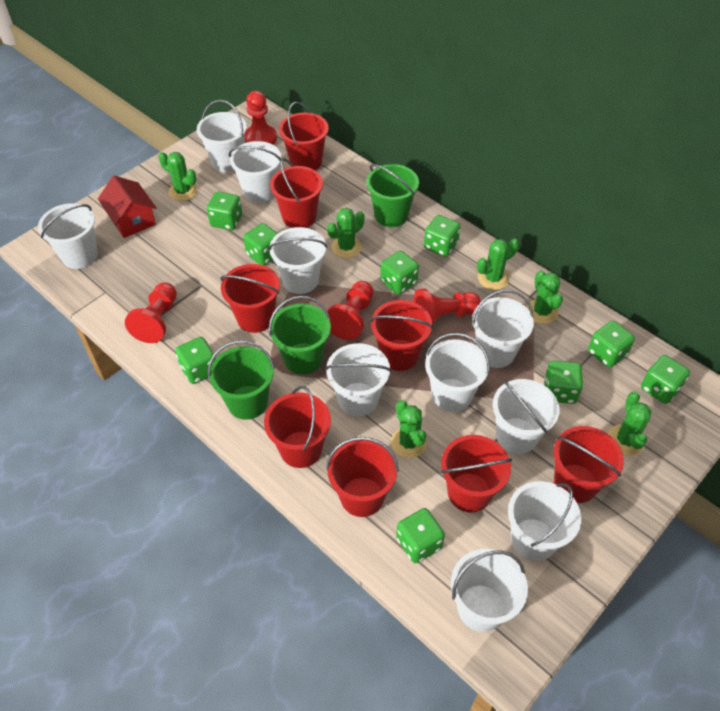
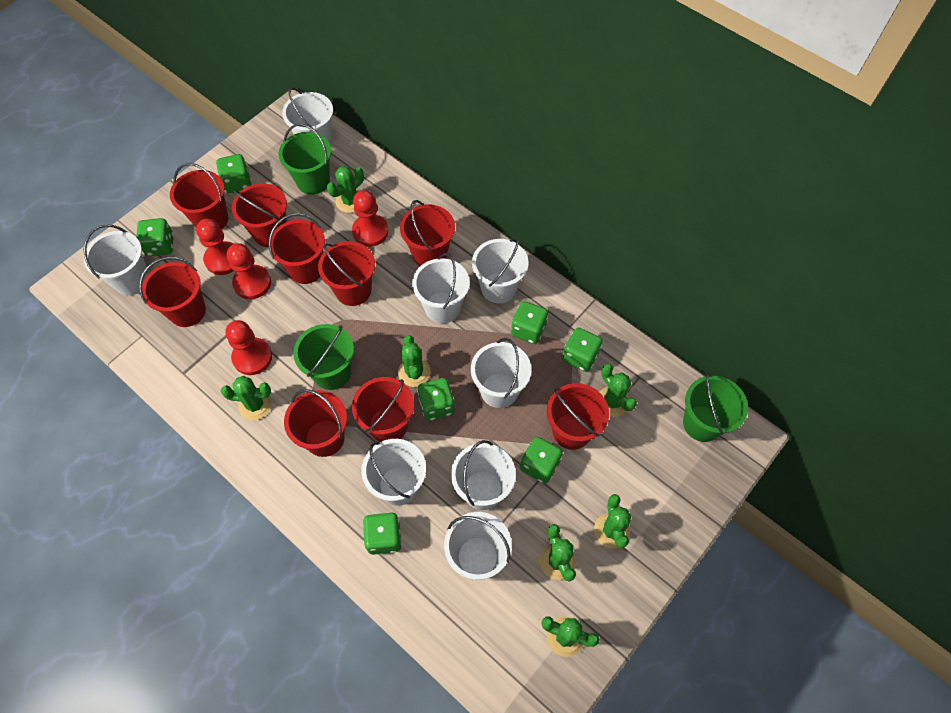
green cactus: [158,152,197,201] [327,208,365,258] [391,400,427,458] [477,239,519,290] [526,270,563,324] [608,392,651,456] = 6 -> [221,376,272,420] [327,166,364,213] [398,335,431,387] [540,524,576,582] [542,616,600,657] [594,494,631,549] [600,364,637,417] = 7
green dice: [175,337,216,384] [207,192,242,230] [243,223,278,266] [380,251,419,295] [396,508,445,563] [424,215,461,257] [544,360,583,404] [588,320,635,368] [641,355,690,404] = 9 -> [136,218,174,256] [216,154,251,193] [363,512,402,555] [417,378,455,421] [511,301,548,344] [520,437,563,484] [562,328,602,372] = 7
red bucket: [220,264,280,333] [264,386,331,468] [270,158,323,228] [279,102,329,170] [326,437,399,517] [370,300,433,371] [441,435,512,513] [554,426,624,503] = 8 -> [139,257,206,327] [170,163,228,230] [232,183,287,247] [269,213,325,284] [284,389,347,457] [318,241,375,306] [352,377,414,442] [400,200,455,266] [547,383,609,450] = 9
red house: [98,175,156,238] = 1 -> none = 0
white bucket: [38,203,98,269] [197,100,247,172] [229,141,281,203] [268,227,327,294] [325,343,391,416] [425,333,490,412] [451,549,528,632] [472,290,534,368] [493,379,560,454] [508,481,581,561] = 10 -> [84,225,149,295] [282,87,333,146] [361,439,426,506] [412,253,470,323] [444,512,512,580] [451,440,516,510] [471,338,531,408] [472,237,528,303] = 8

